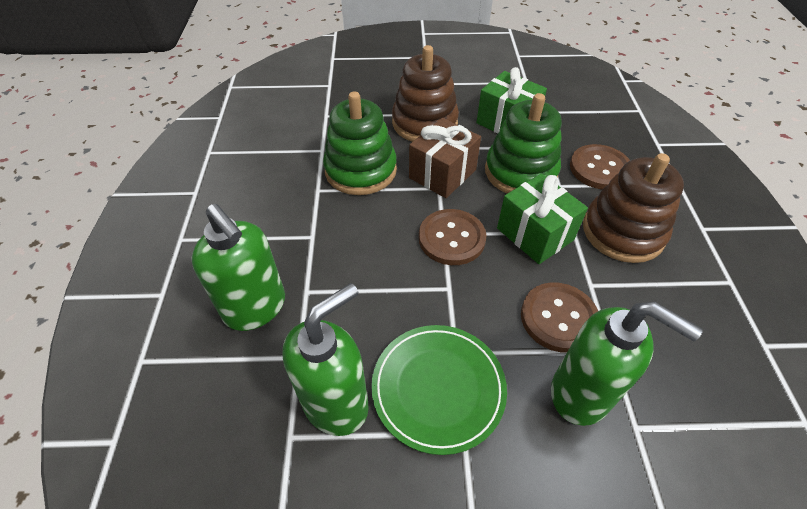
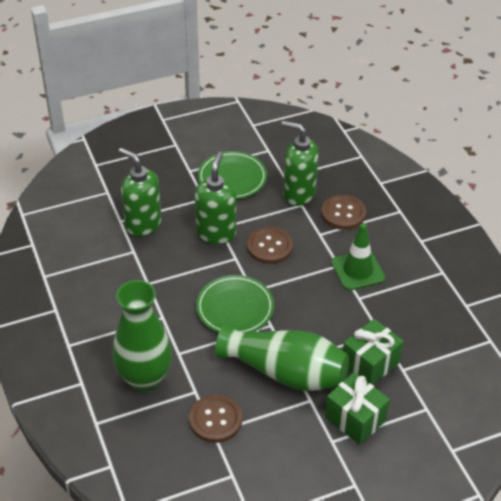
brown gift: [409,118,481,198] = 1 -> none = 0
brown stacking toy: [392,45,459,142] [583,153,684,263] = 2 -> none = 0
green plate: [371,325,507,455] = 1 -> [196,275,274,333] [198,151,267,199] = 2
green stacking toy: [323,91,397,195] [485,93,562,194] = 2 -> none = 0
green traffic cone: none = 0 -> [331,223,385,291] = 1
green vase: none = 0 -> [112,280,172,392] [215,324,349,391] = 2

